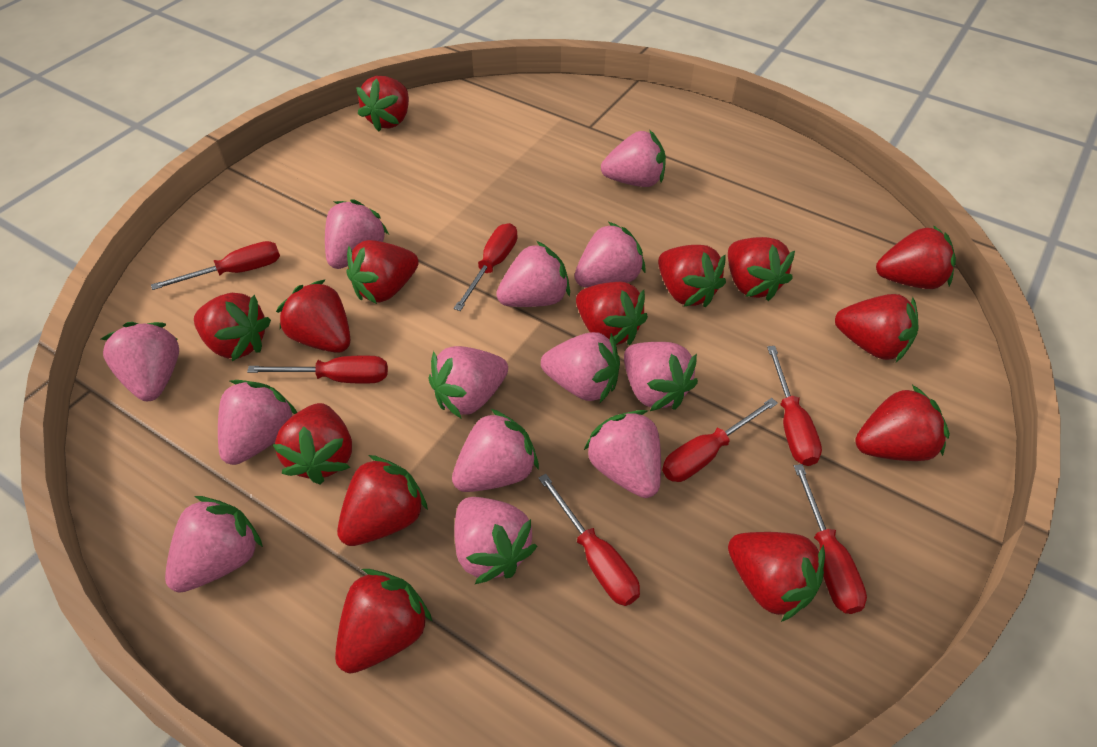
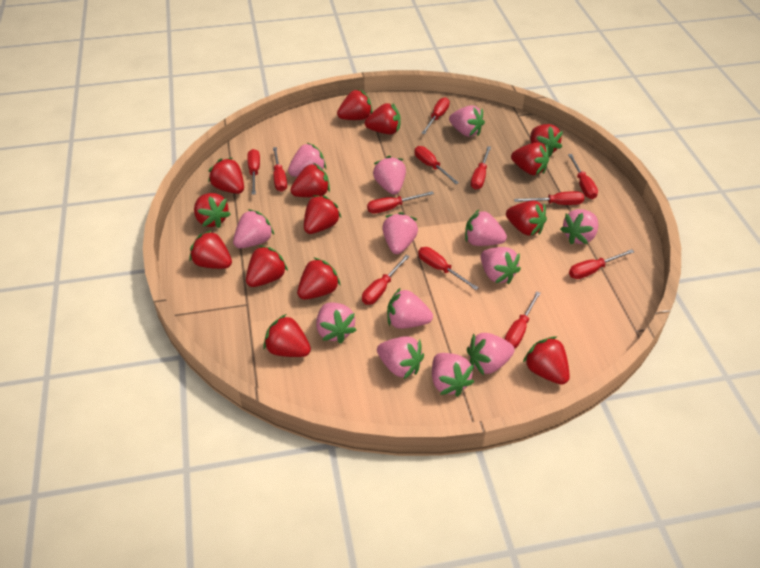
red screwdriver: [151,241,280,290] [247,356,388,384] [454,223,518,311] [538,474,640,606] [662,398,778,482] [767,346,822,466] [794,464,867,614] = 7 -> [247,149,260,195] [273,147,287,192] [362,255,410,305] [367,191,434,214] [415,146,459,184] [418,247,479,290] [422,97,450,134] [471,146,491,190] [505,291,541,348] [514,191,584,205] [568,154,598,199] [569,249,634,279] = 12

